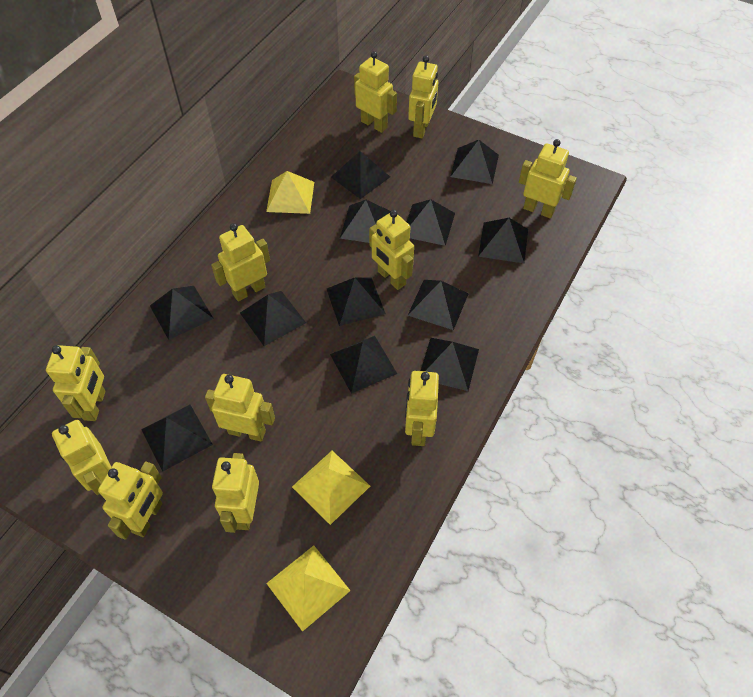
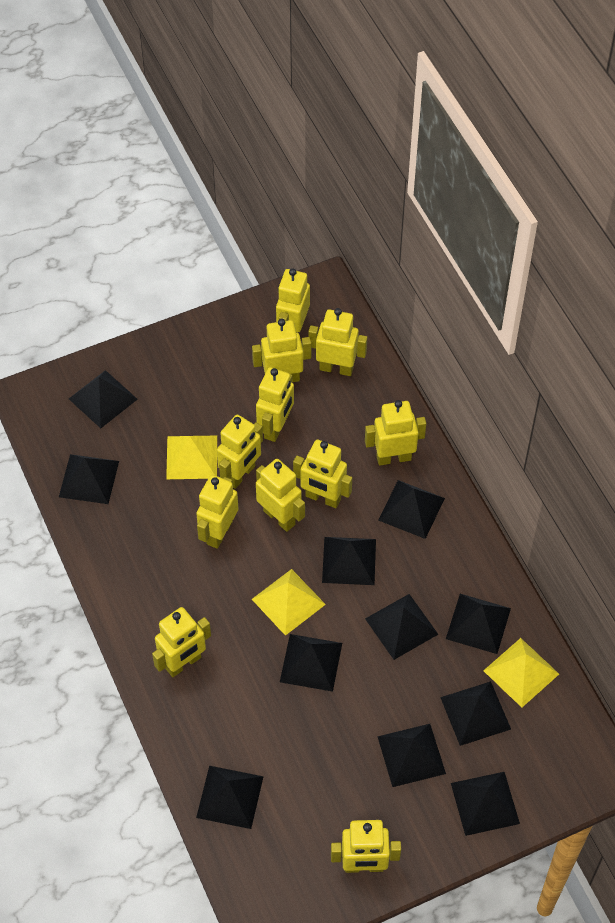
black pyramid: [141,405,213,471] [150,286,214,340] [240,291,306,346] [327,277,386,326] [330,336,397,394] [331,151,390,199] [340,200,390,243] [407,199,455,246] [407,280,469,330] [421,338,479,391] [450,140,499,184] [478,218,528,263] = 12 -> [59,454,119,504] [69,370,138,428] [196,766,264,829] [280,634,342,692] [322,537,376,585] [365,594,439,660] [377,724,446,787] [378,480,445,539] [440,681,511,746] [446,594,511,654] [451,772,520,836] = 11

